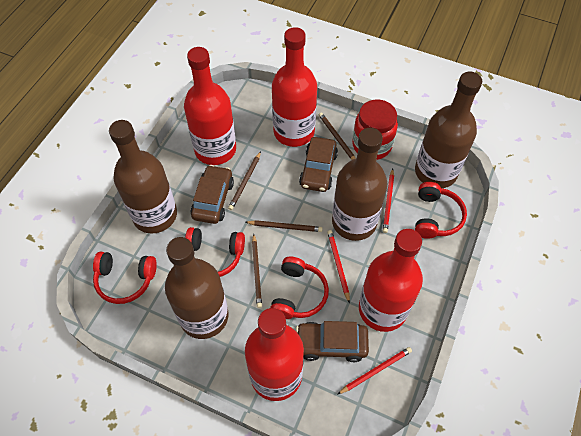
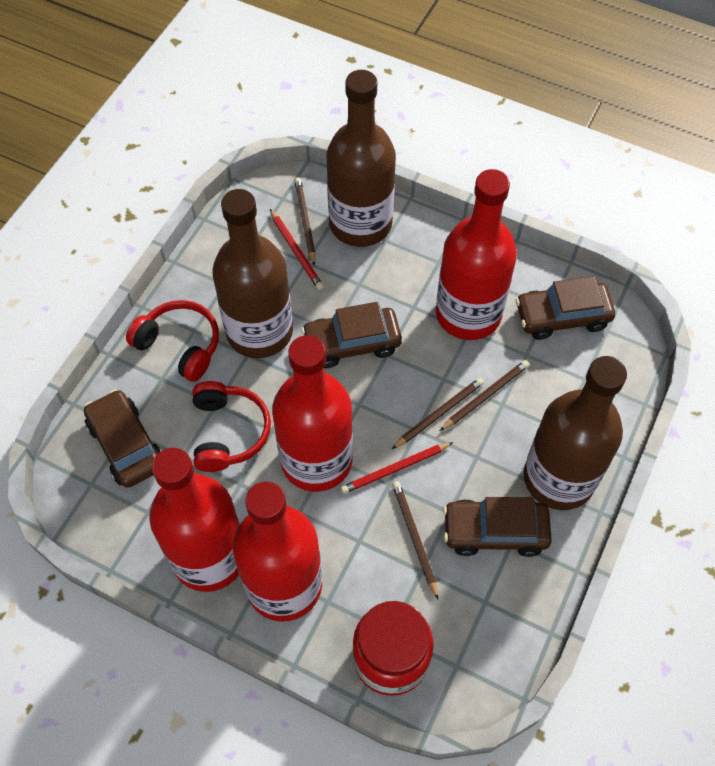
brown bottle: [109,120,177,233] [165,237,229,339] [332,128,387,241] [415,72,482,188] = 4 -> [212,189,293,358] [326,70,396,247] [524,356,627,510] = 3
brown car: [191,165,234,224] [296,321,369,362] [299,137,338,192] = 3 -> [84,389,161,488] [301,302,402,368] [443,497,552,557] [516,276,615,340] = 4
red headphones: [93,252,157,304] [185,227,245,277] [270,257,329,319] [415,182,467,239] = 4 -> [126,300,219,382] [193,381,271,472] = 2
red pencil: [327,230,350,304] [338,347,412,394] [383,168,394,233] = 3 -> [270,209,324,290] [341,442,453,494] = 2

